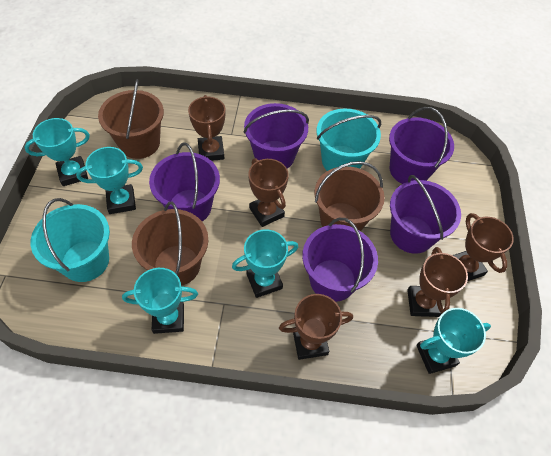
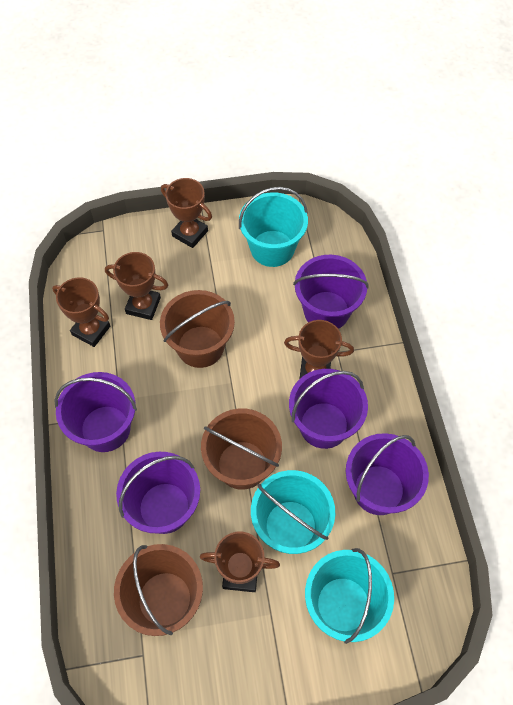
turquoise bucket: [31,198,110,282] [317,109,381,171] = 2 -> [239,187,308,267] [251,470,335,554] [305,548,394,644] = 3
turquoise trophy: [25,118,90,186] [76,147,143,214] [122,268,198,334] [232,229,298,298] [416,308,491,374] = 5 -> none = 0

